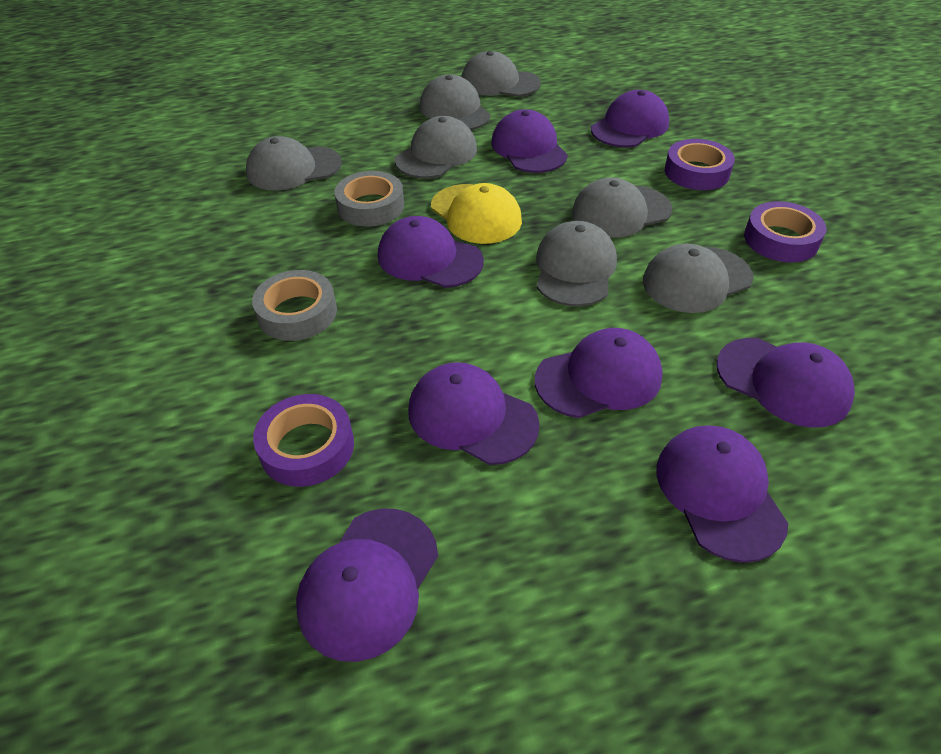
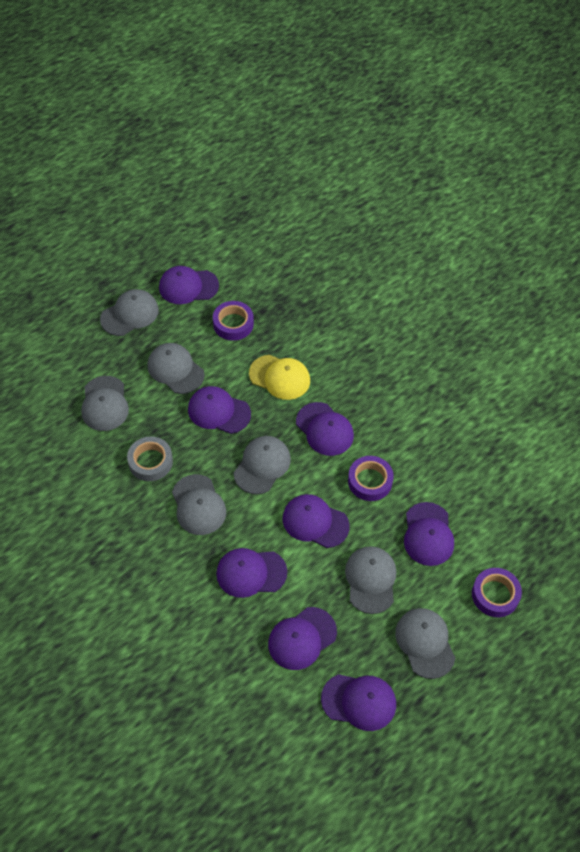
grey tape: [252,270,337,341] [335,171,404,226] = 2 -> [127,436,173,481] = 1

